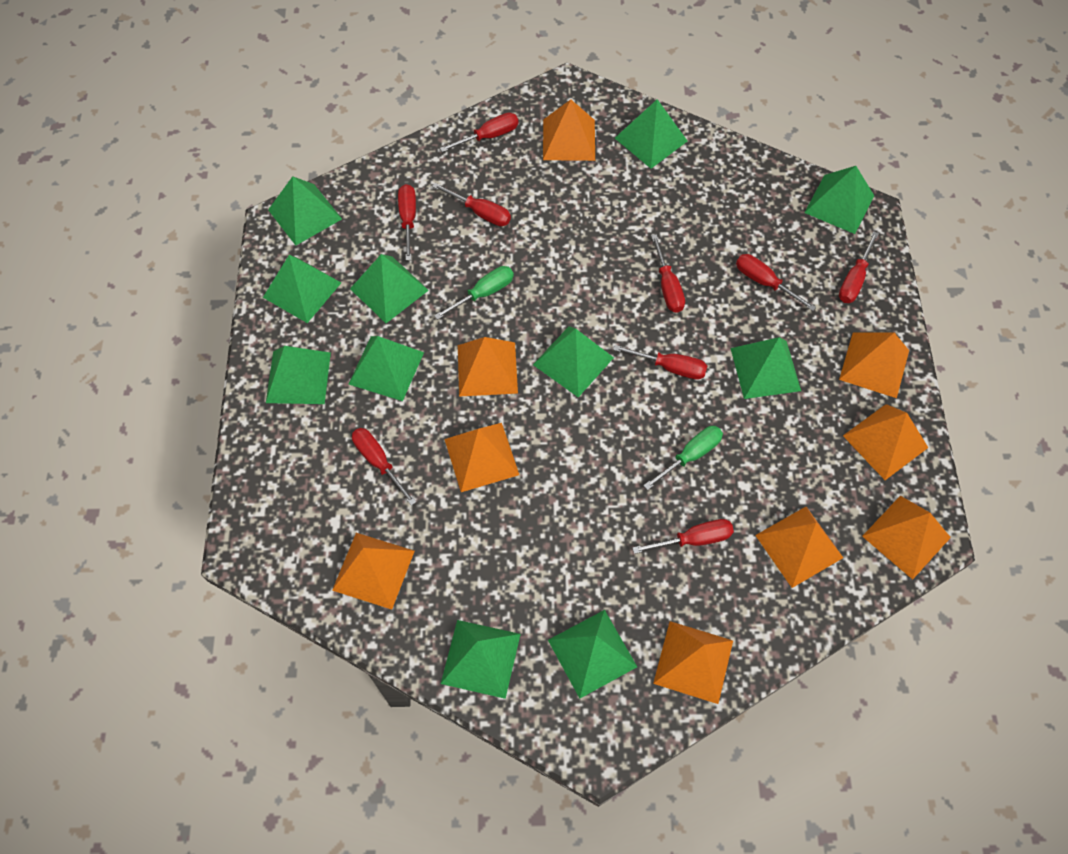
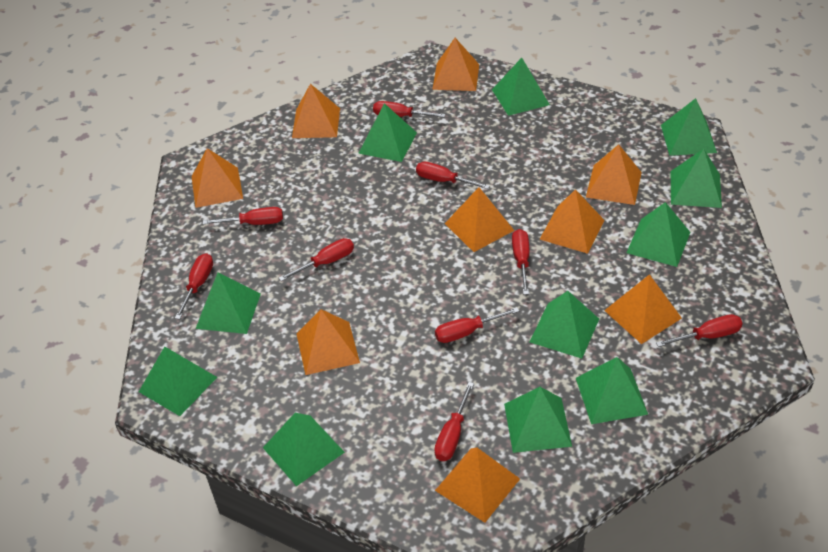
green screwdriver: [434,266,514,320] [643,426,723,490] = 2 -> none = 0

